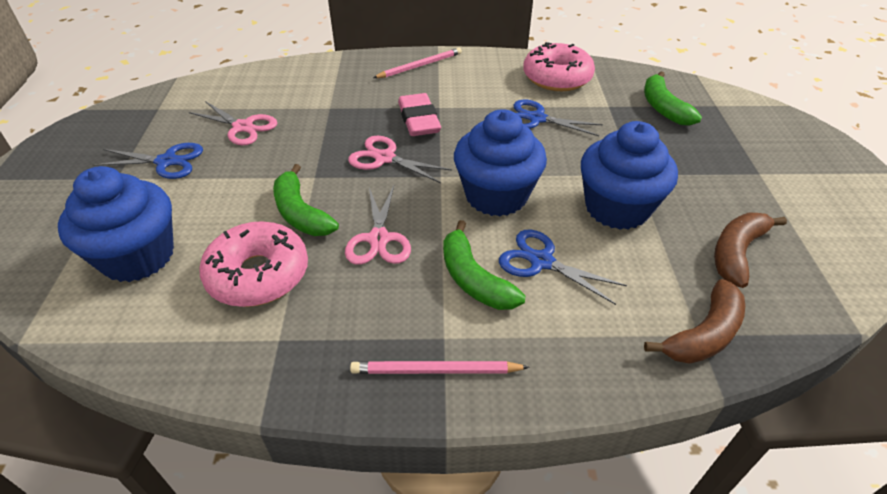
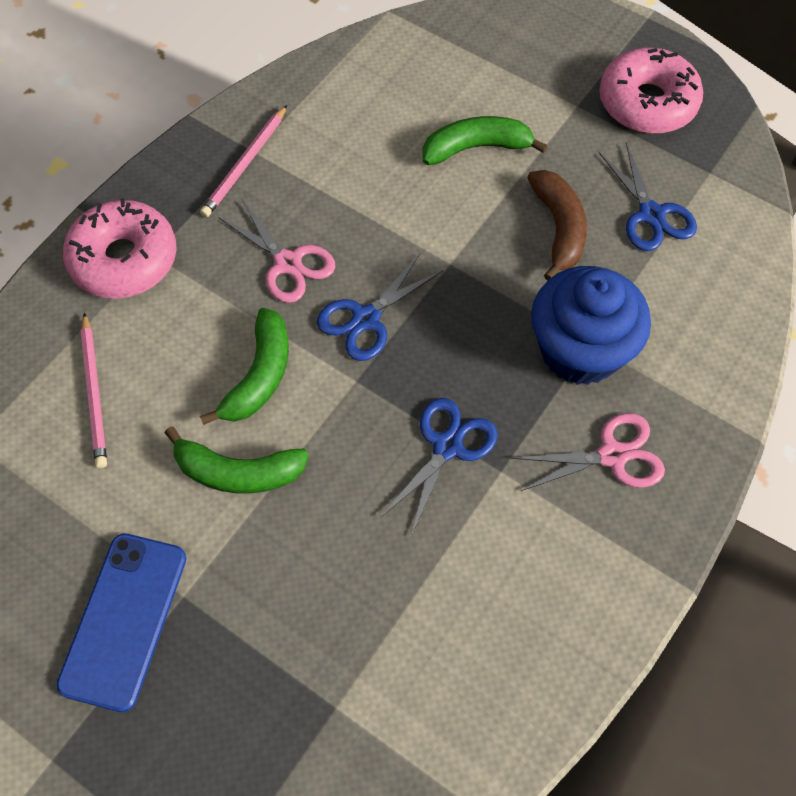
blue cupcake: [58,166,174,282] [454,109,547,217] [581,121,678,230] = 3 -> [531,266,651,385] = 1
blue phone: none = 0 -> [56,533,186,712] = 1
brown banana: [644,279,745,364] [714,213,787,288] = 2 -> [527,170,587,280] = 1
pink eraser: [398,93,441,136] = 1 -> none = 0
pink scissors: [189,101,277,145] [345,186,411,265] [348,135,452,183] = 3 -> [218,198,335,303] [511,413,665,491] = 2

